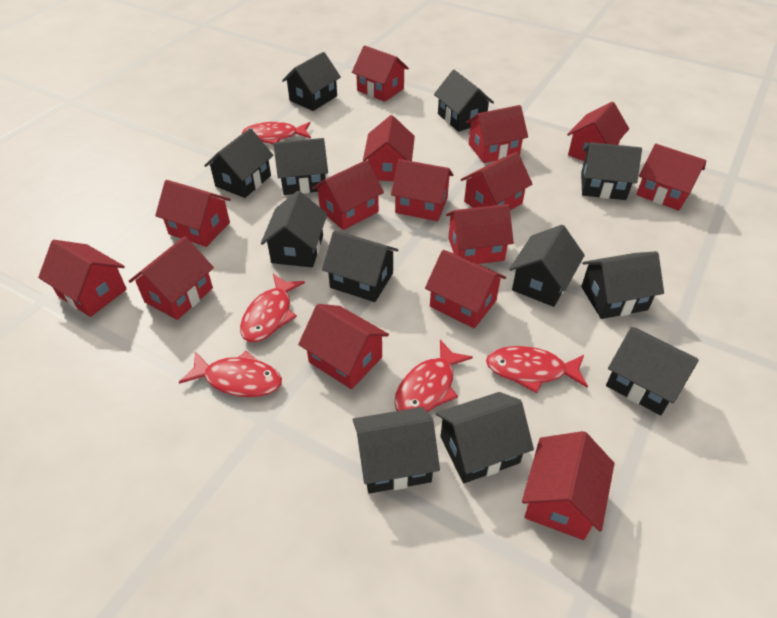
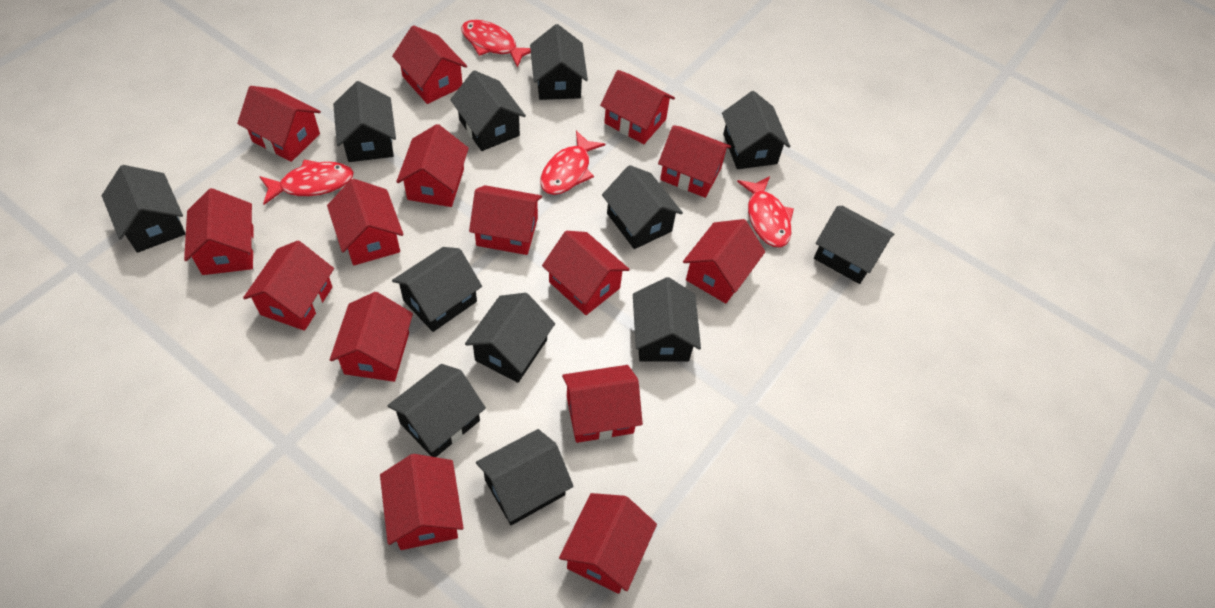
red fish: [179,351,282,397] [240,274,305,342] [241,122,311,144] [394,340,473,412] [486,346,588,393] = 5 -> [259,160,353,205] [461,20,531,68] [540,130,605,195] [737,176,794,247] = 4

